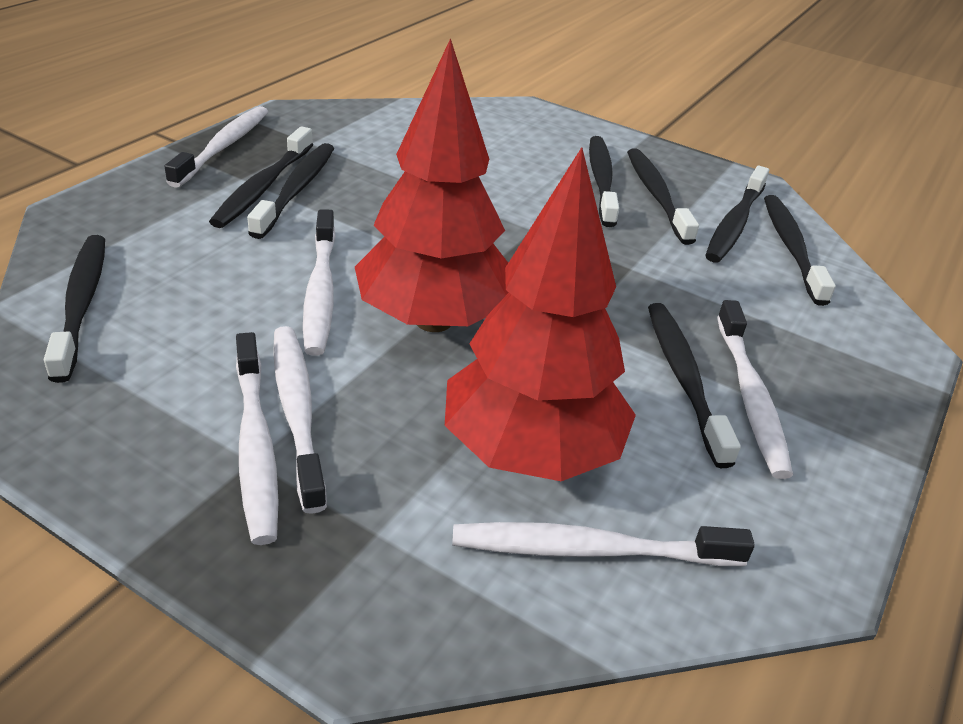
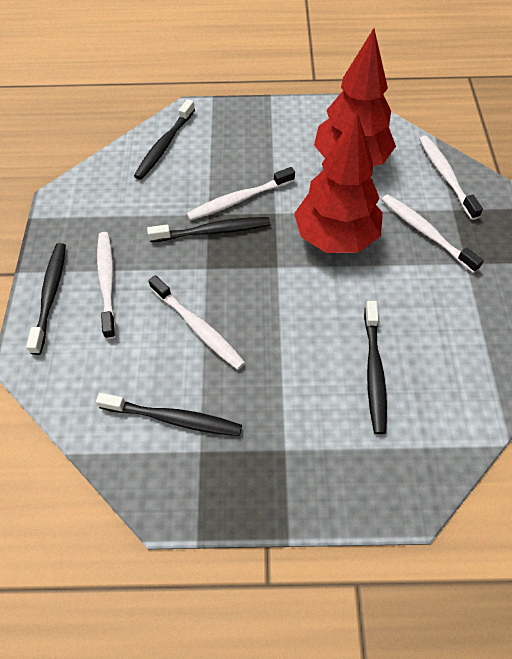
black toothbrush: [44,235,105,383] [209,126,313,228] [247,143,334,239] [589,136,619,227] [627,148,699,245] [648,303,741,468] [705,166,769,263] [764,195,836,306] = 8 -> [26,243,66,355] [96,393,242,436] [134,99,195,180] [147,217,270,242] [364,301,387,434] = 5
white toothbrush: [164,106,268,188] [236,332,279,545] [273,326,327,514] [303,209,336,356] [452,522,755,566] [717,300,793,479] = 6 -> [97,232,116,339] [148,275,246,370] [186,167,295,221] [382,194,484,273] [419,136,483,220] = 5

